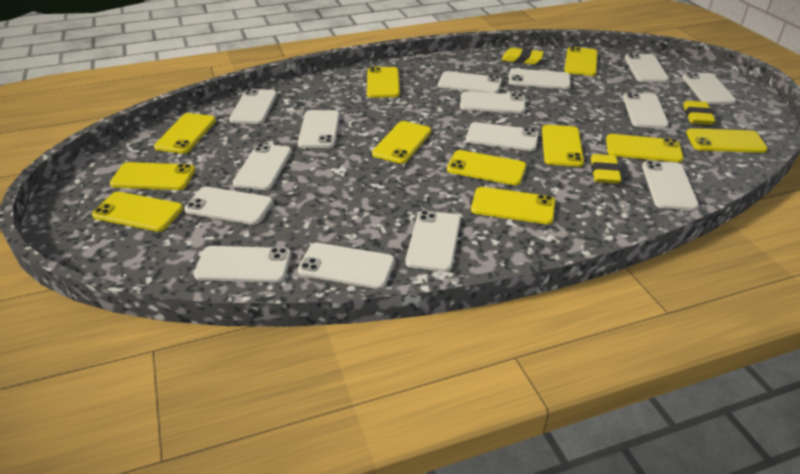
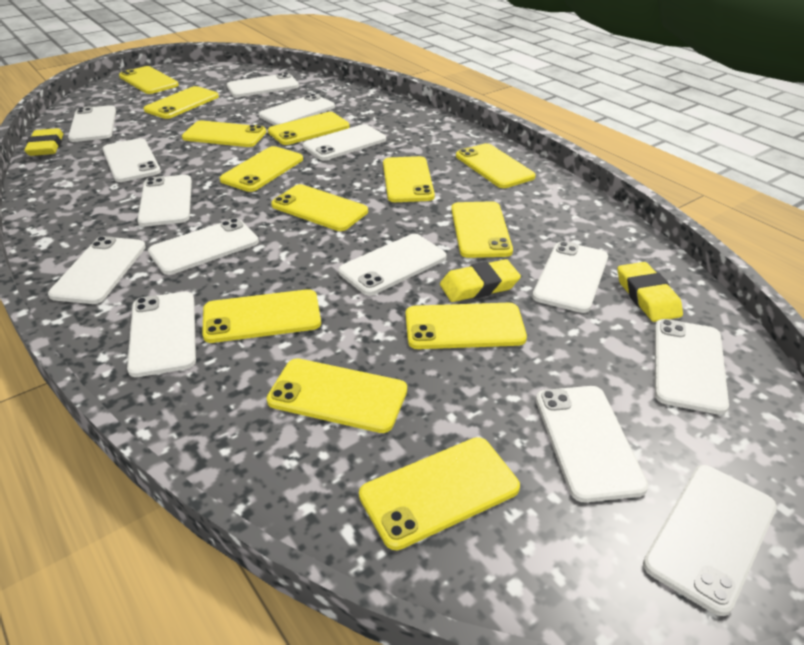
white phone: [184,187,273,225] [194,246,291,283] [229,89,277,124] [233,144,292,190] [298,110,340,148] [298,243,395,289] [405,210,461,272] [438,71,502,93] [460,91,525,113] [466,122,539,151] [509,69,571,89] [623,92,669,128] [625,53,669,82] [642,161,699,210] [682,73,736,104] = 15 -> [48,236,146,304] [68,105,116,142] [102,138,161,182] [127,292,196,377] [137,175,192,227] [148,218,259,275] [227,73,299,97] [259,94,335,125] [303,124,386,160] [338,234,447,296] [532,241,608,313] [536,386,648,502] [643,465,777,616] [655,319,729,415] = 14
yellow phone: [92,192,183,232] [110,162,195,190] [154,113,216,154] [367,67,400,98] [372,121,431,164] [447,150,526,185] [471,187,555,224] [542,125,584,167] [564,46,598,76] [606,134,683,162] [686,128,768,153] = 11 -> [119,66,179,94] [144,86,219,119] [182,121,266,147] [202,289,321,343] [220,146,303,192] [267,358,407,433] [268,112,350,145] [271,184,368,231] [359,437,520,550] [383,156,435,202] [406,303,527,349] [451,201,513,258] [456,143,535,188] = 13

